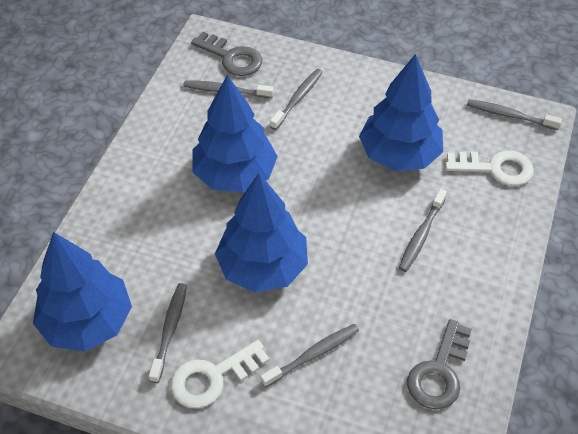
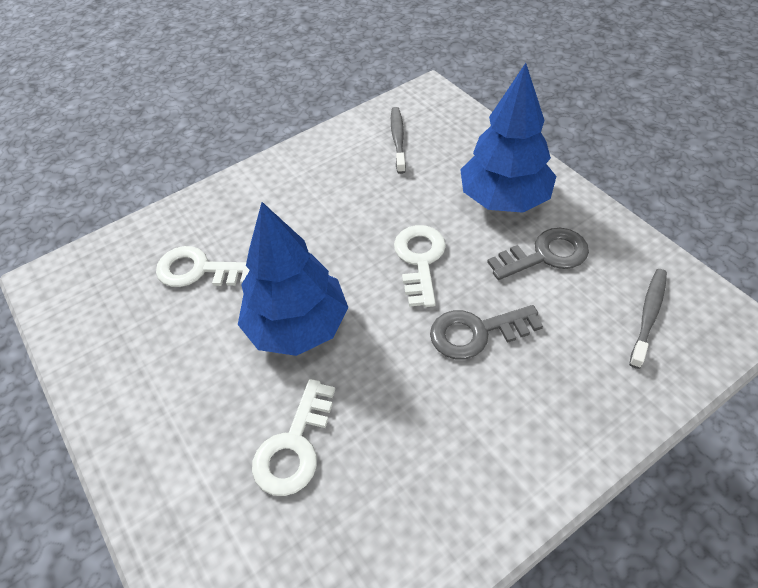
blue tree: [33,232,132,351] [192,75,278,192] [215,173,308,293] [359,54,443,171] = 4 -> [238,202,348,356] [460,63,556,213] = 2
grey toothbrush: [149,283,187,383] [183,81,274,98] [261,324,359,388] [270,69,323,130] [399,189,447,272] [467,99,562,130] = 6 -> [391,107,406,174] [629,269,667,369] = 2
white key: [171,340,270,409] [445,151,534,186] = 2 -> [156,246,250,287] [252,379,335,496] [394,225,446,307] = 3

